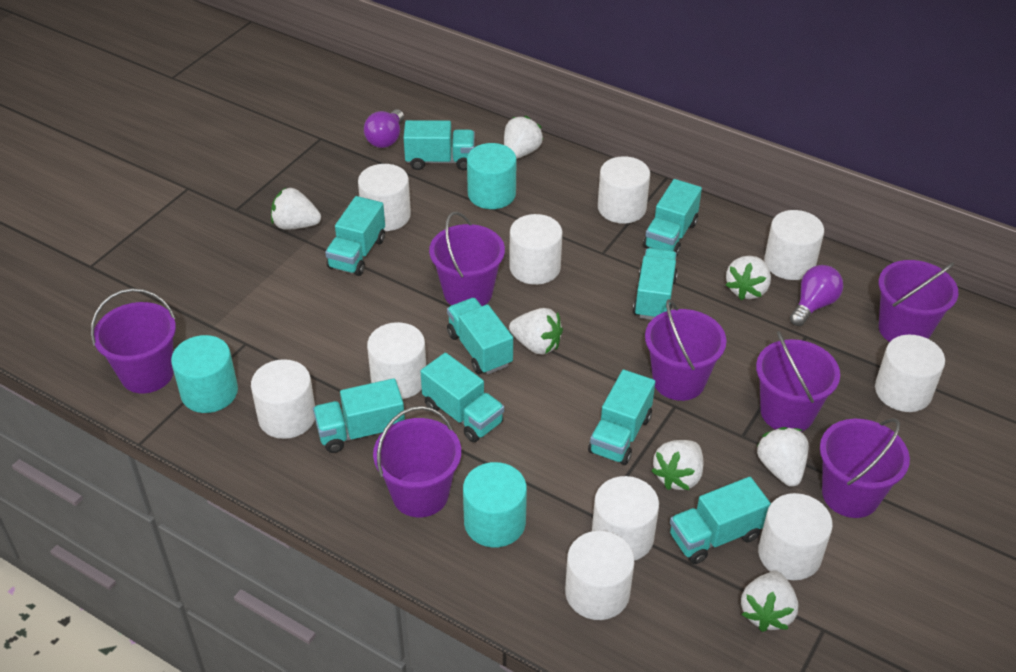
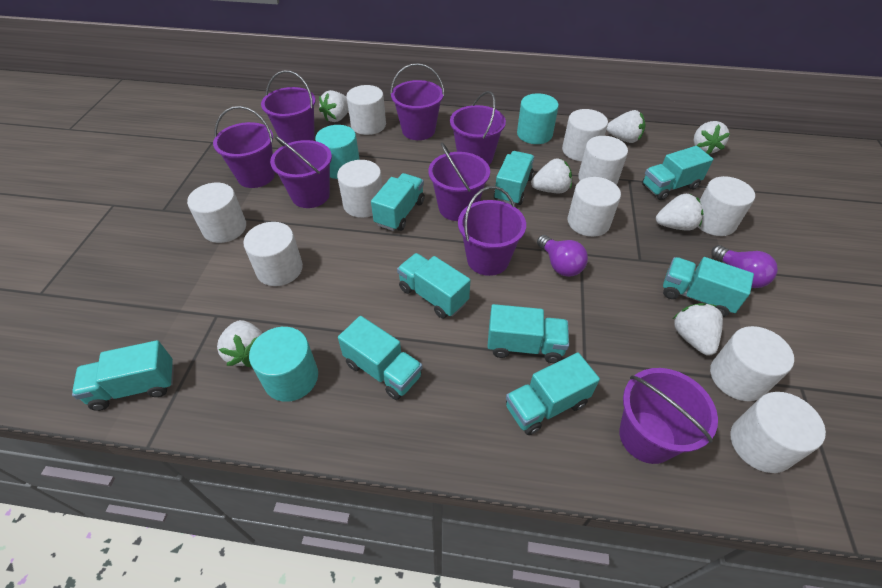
purple bucket: [91,288,176,393] [373,406,461,517] [429,212,505,306] [645,299,727,401] [756,331,840,432] [820,418,910,518] [879,260,958,342] = 7 -> [213,106,275,188] [261,70,316,144] [270,136,332,208] [390,63,444,140] [428,142,490,221] [450,91,506,165] [458,186,526,276] [619,368,718,464] = 8

